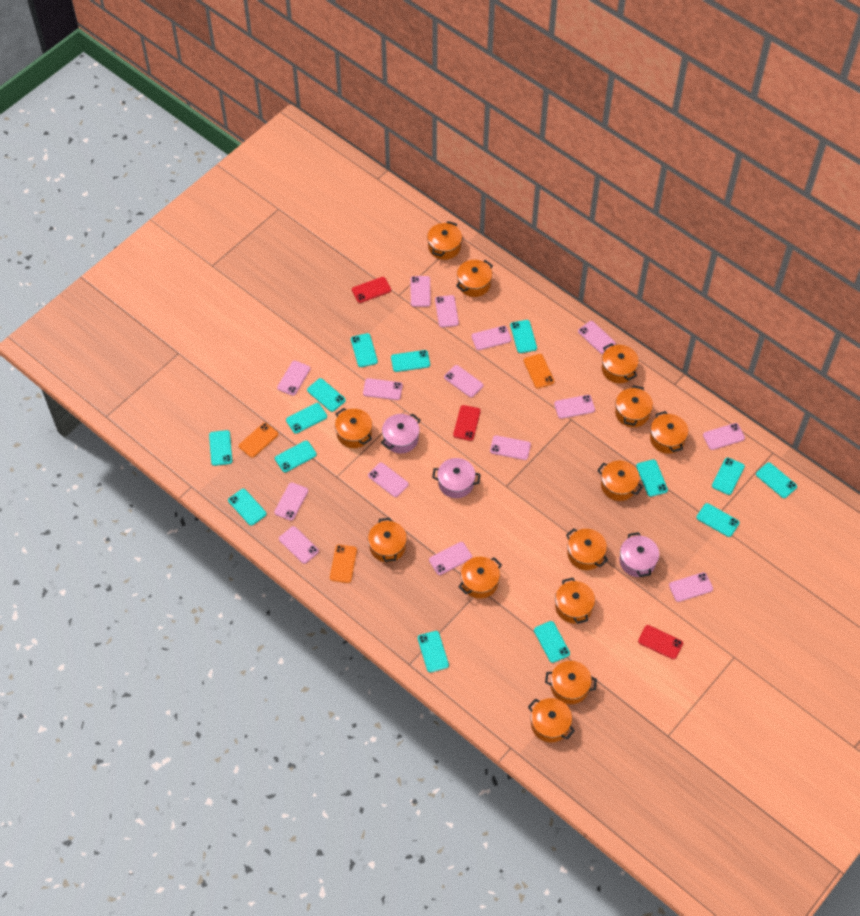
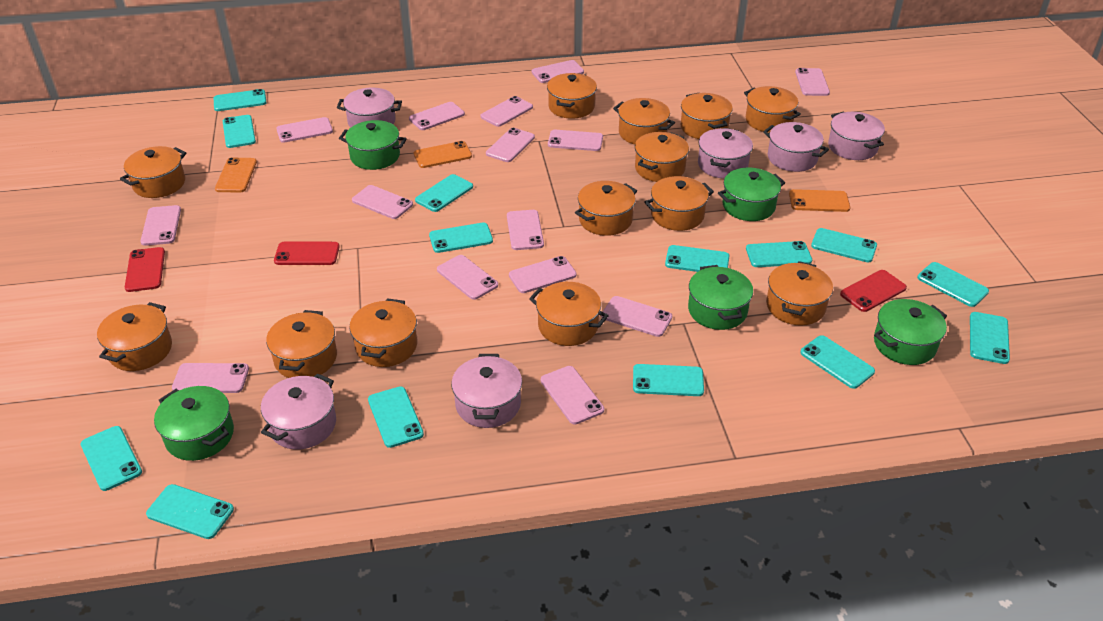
green pot: none = 0 -> [154,386,234,461] [339,120,407,170] [688,265,753,330] [718,168,785,221] [874,299,947,365] = 5
pink pot: [381,414,420,454] [432,458,481,498] [619,532,659,577] = 3 -> [261,373,336,449] [337,88,402,128] [451,354,522,428] [698,128,753,179] [763,122,829,172] [828,111,885,160] = 6

